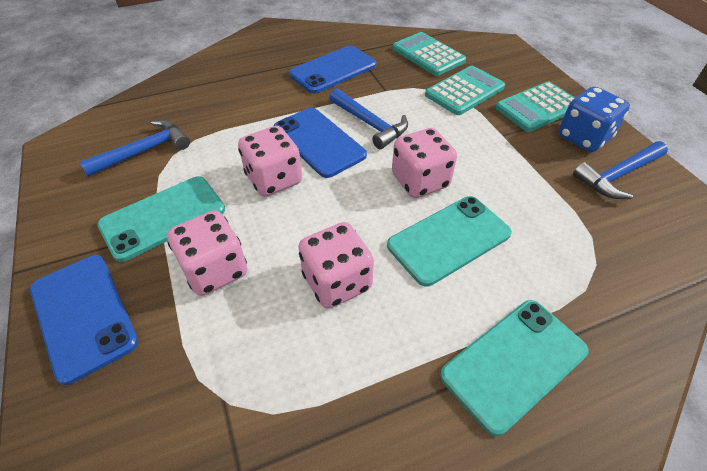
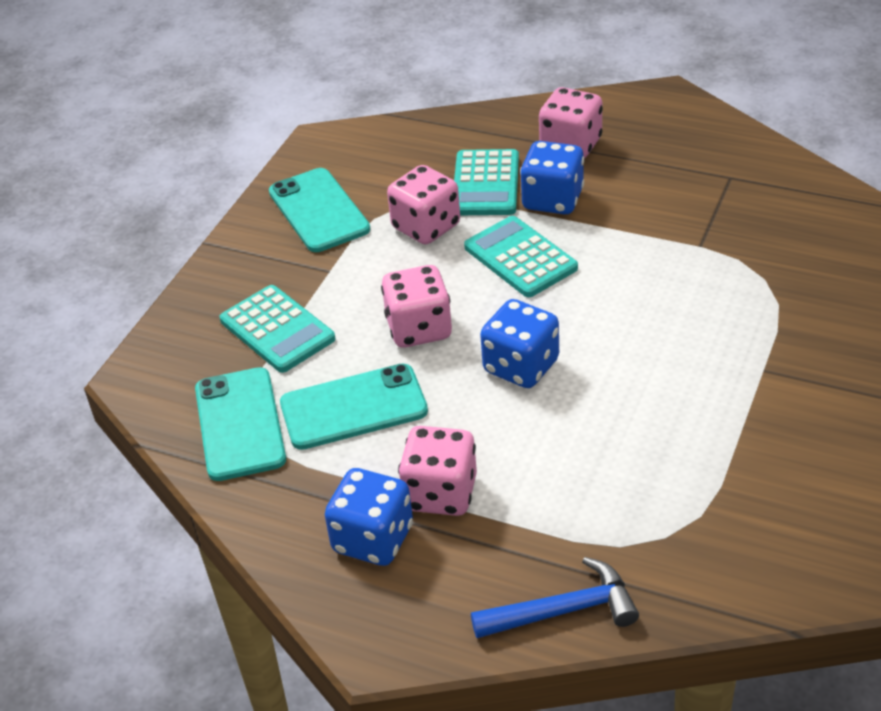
blue dice: [558,87,630,152] = 1 -> [325,468,413,566] [480,299,559,388] [520,141,584,214] = 3
blue hammer: [79,120,190,177] [329,88,408,149] [573,141,668,199] = 3 -> [471,557,639,638] = 1
blue phone: [30,255,138,385] [273,108,367,178] [289,45,376,94] = 3 -> none = 0

